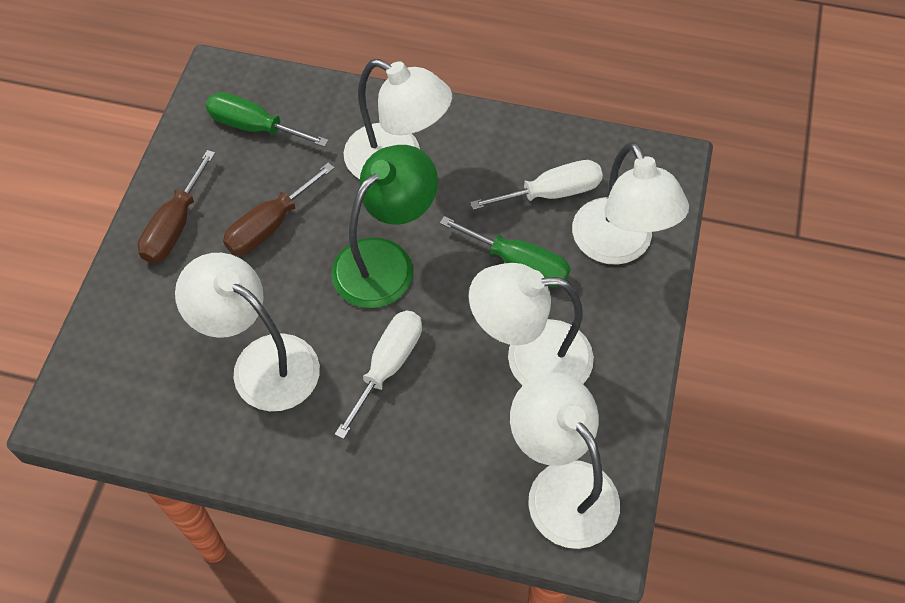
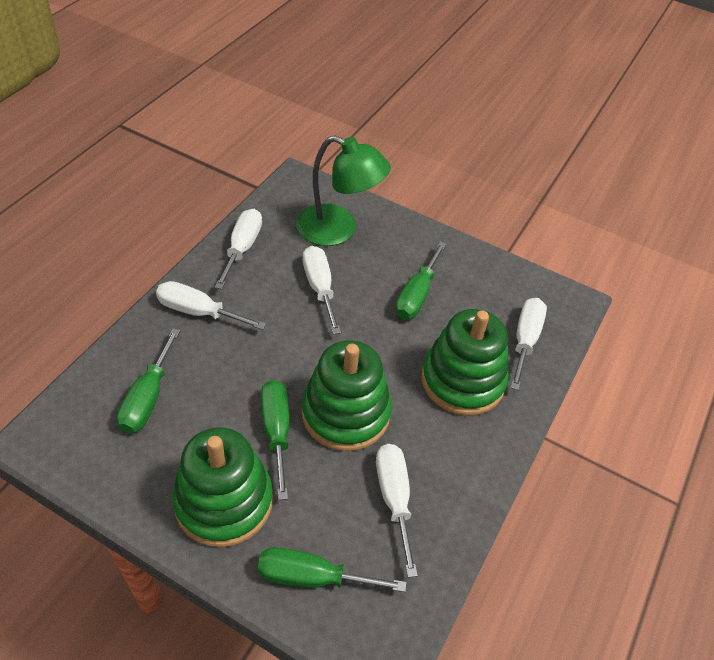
brown screwdriver: [138,150,215,263] [223,162,334,255] = 2 -> none = 0
green screwdriver: [206,92,329,147] [440,216,571,287] = 2 -> [117,328,180,433] [258,547,407,592] [261,380,289,500] [395,242,447,320] = 4
green stacking toy: none = 0 -> [172,427,273,547] [302,340,392,451] [421,309,509,416] = 3
white lamp: [175,253,320,411] [344,59,452,179] [469,263,594,385] [510,372,620,549] [572,142,689,265] = 5 -> none = 0
white screwdriver: [335,311,422,439] [470,160,603,210] = 2 -> [156,281,266,330] [215,209,262,289] [303,246,341,335] [376,444,418,578] [510,298,547,390] = 5

